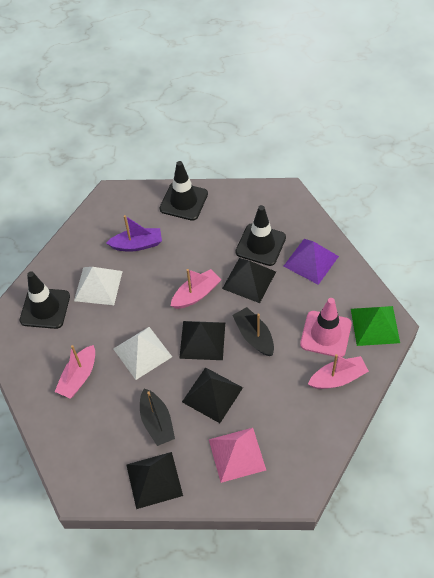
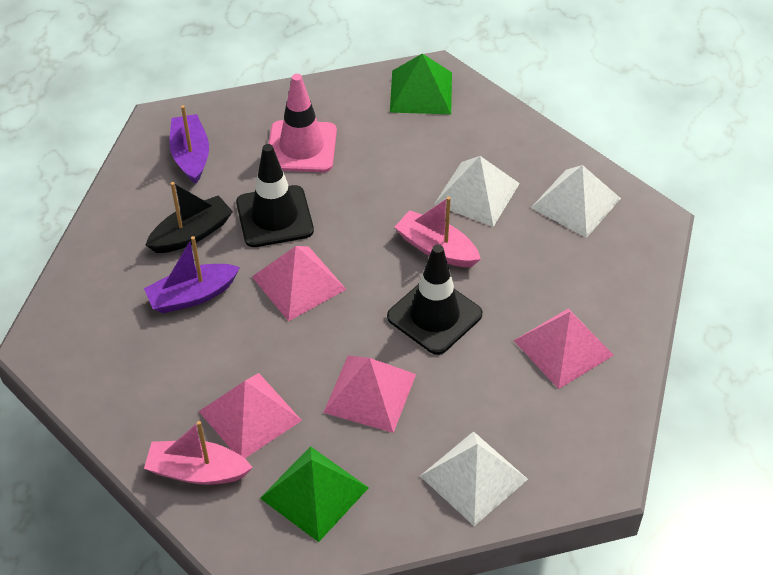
black boat: [140,388,175,446] [233,307,274,356] = 2 -> [146,182,233,253] = 1
black pyramid: [126,452,183,509] [179,321,225,360] [182,367,243,423] [222,258,276,303] = 4 -> none = 0
black traffic cone: [20,271,70,329] [159,161,208,221] [235,205,286,266] = 3 -> [236,144,314,247] [387,244,483,355] = 2
green pyramid: [351,306,400,346] = 1 -> [260,446,369,542] [390,54,452,114] = 2
pink boat: [55,345,95,398] [171,269,221,309] [308,354,369,389] = 3 -> [144,421,253,485] [395,197,481,267] = 2
pink pyramid: [209,428,266,483] = 1 -> [199,373,302,458] [252,246,347,321] [323,355,416,433] [514,309,614,389] = 4
purple boat: [107,215,162,252] = 1 -> [144,236,240,313] [169,105,209,184] = 2
purple pyramid: [283,239,339,285] = 1 -> none = 0
white pyramid: [74,267,123,305] [113,327,172,380] = 2 -> [420,431,528,526] [434,156,520,227] [531,165,621,238] = 3

